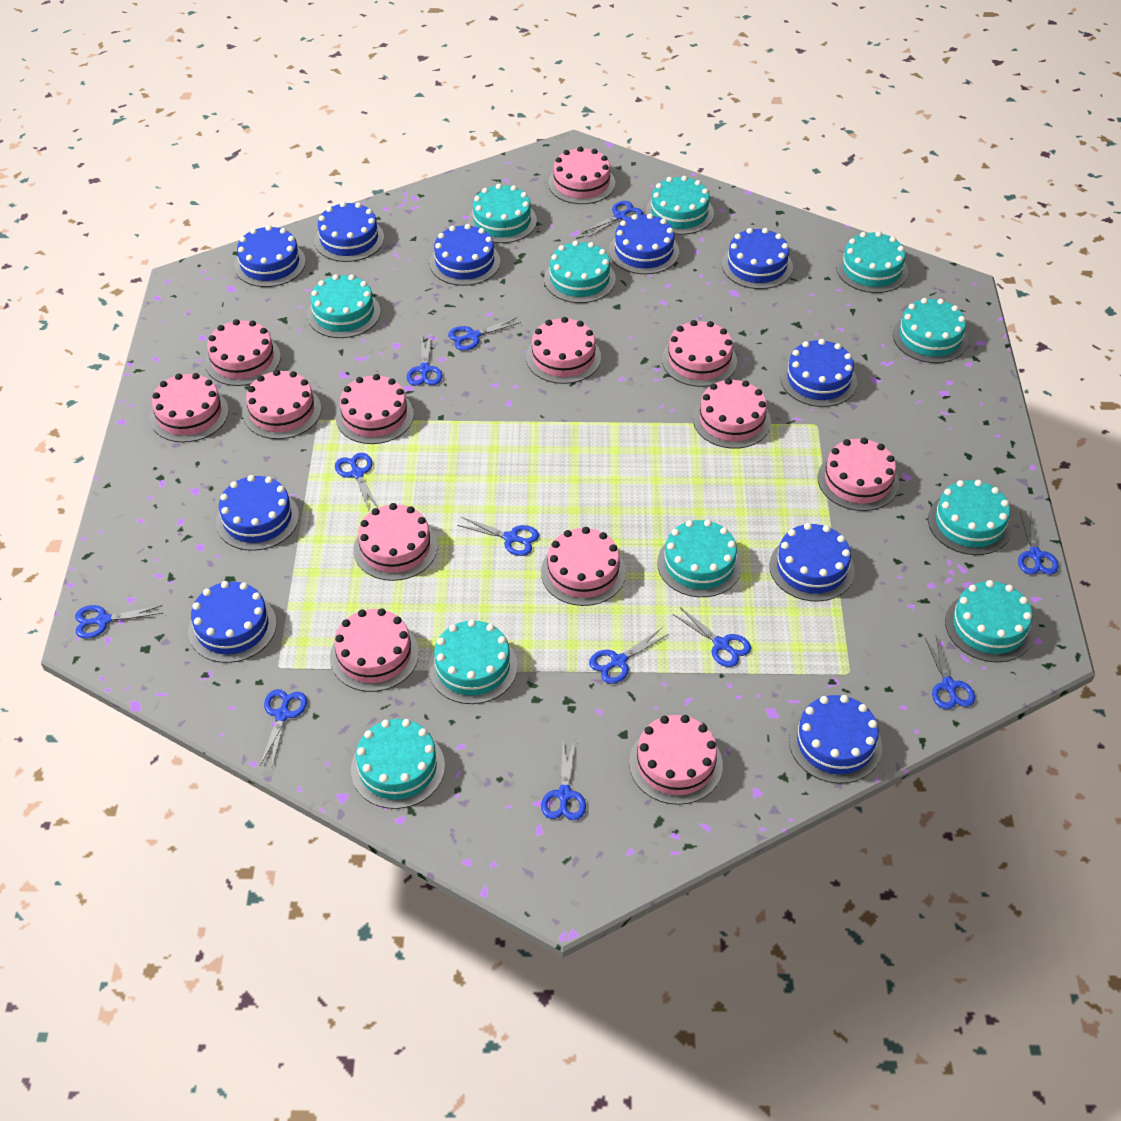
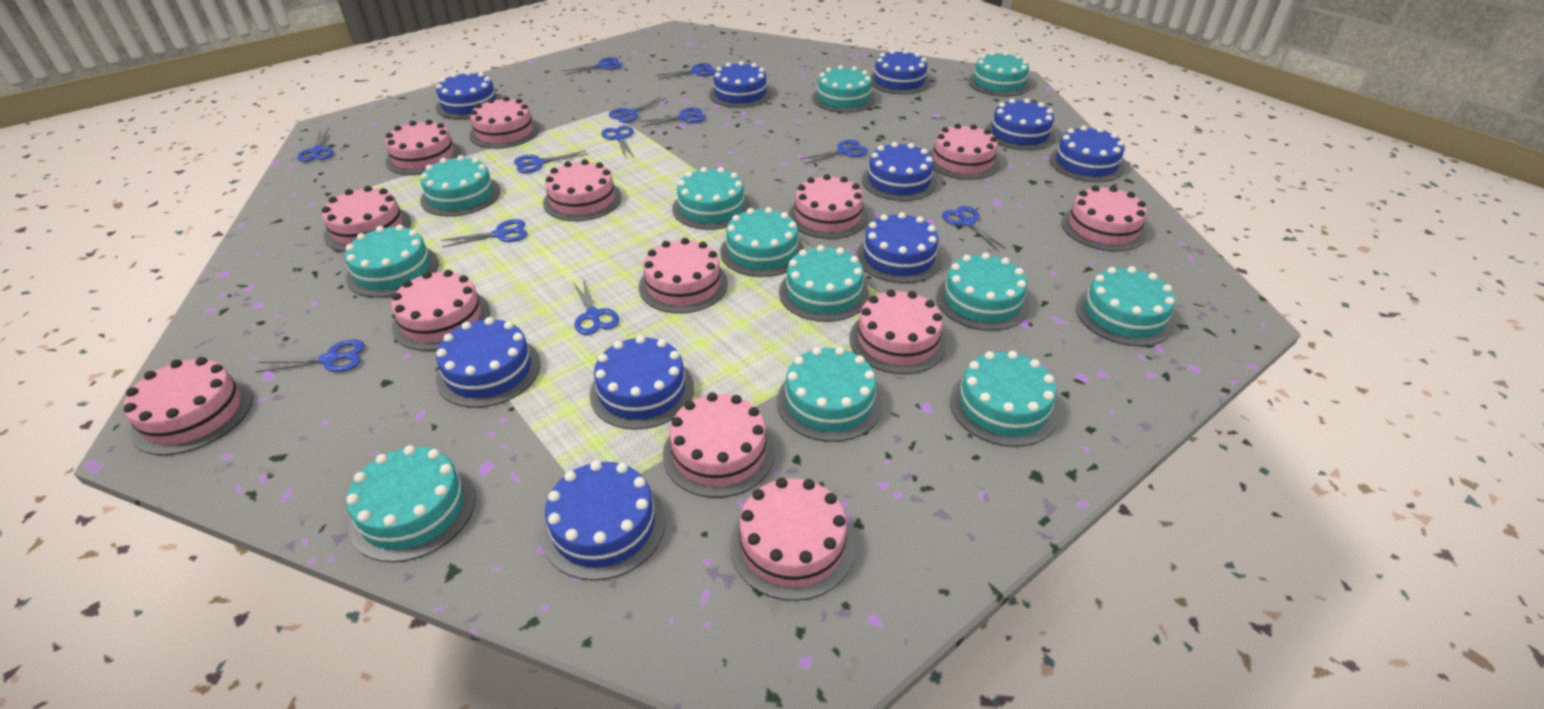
turquoise cake: [307,274,380,338] [351,719,445,809] [428,619,518,704] [468,184,537,243] [544,241,616,303] [645,176,714,235] [657,520,742,597] [836,231,908,293] [893,298,968,363] [928,480,1012,555] [945,580,1034,662] = 11 -> [345,225,439,298] [346,445,476,562] [420,155,500,217] [672,167,751,230] [720,207,804,277] [777,347,882,442] [779,245,869,322] [812,65,875,113] [936,253,1029,331] [950,351,1058,447] [968,51,1031,96] [1076,266,1175,346] = 12

